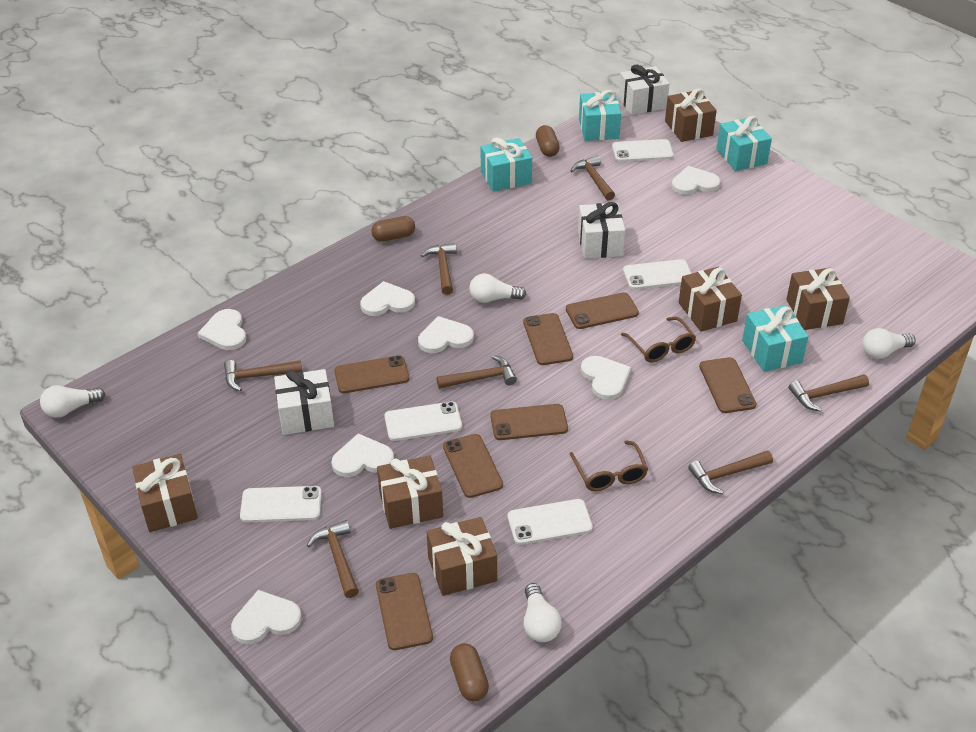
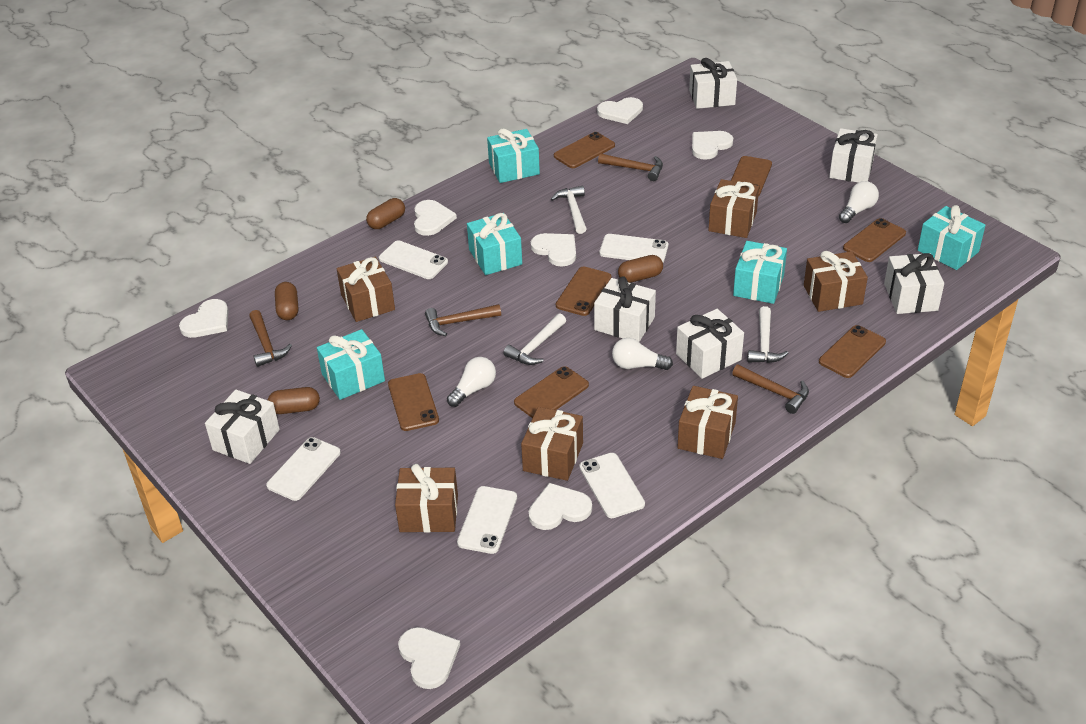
brown capsule: [371,216,415,242] [450,643,489,702] [536,125,560,157] = 3 -> [268,387,320,414] [275,282,298,320] [366,198,405,229] [618,255,663,283] = 4
brown glasses: [570,440,648,491] [621,317,696,362] = 2 -> none = 0
brown hammer: [224,360,302,391] [307,520,359,598] [421,243,457,295] [437,355,517,389] [571,156,615,201] [688,450,773,494] [788,375,869,412] = 7 -> [249,310,292,367] [425,304,501,336] [598,153,663,181] [732,364,809,414] = 4
turquoise gift: [480,137,532,192] [579,90,621,141] [717,116,772,171] [742,305,809,372] = 4 -> [317,329,385,400] [467,213,522,275] [487,128,540,183] [733,241,787,304] [918,205,986,270] = 5
white gift: [274,369,334,435] [578,202,625,259] [619,65,669,115] = 3 -> [205,390,280,464] [594,276,656,342] [676,309,744,379] [689,58,737,109] [829,128,878,183] [884,253,944,314] = 6
white hammer: none = 0 -> [503,313,566,365] [551,186,587,234] [747,306,789,363] = 3
white light bulb: [40,385,105,418] [469,273,526,303] [523,583,562,642] [863,328,916,359] = 4 -> [447,357,496,407] [612,338,673,370] [839,181,879,223] = 3

